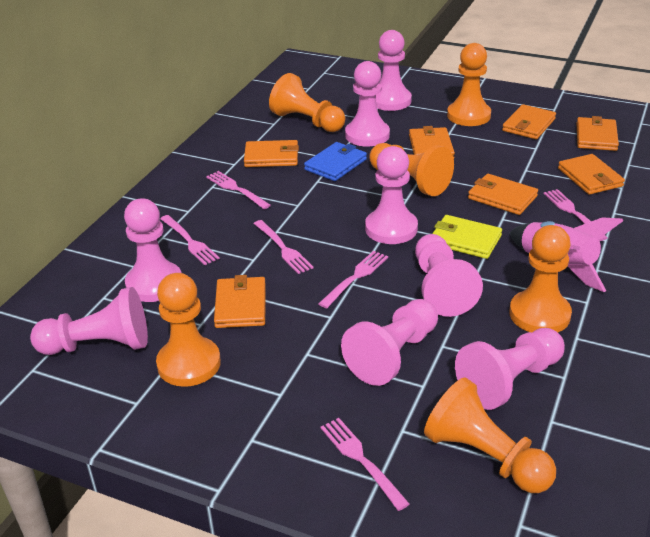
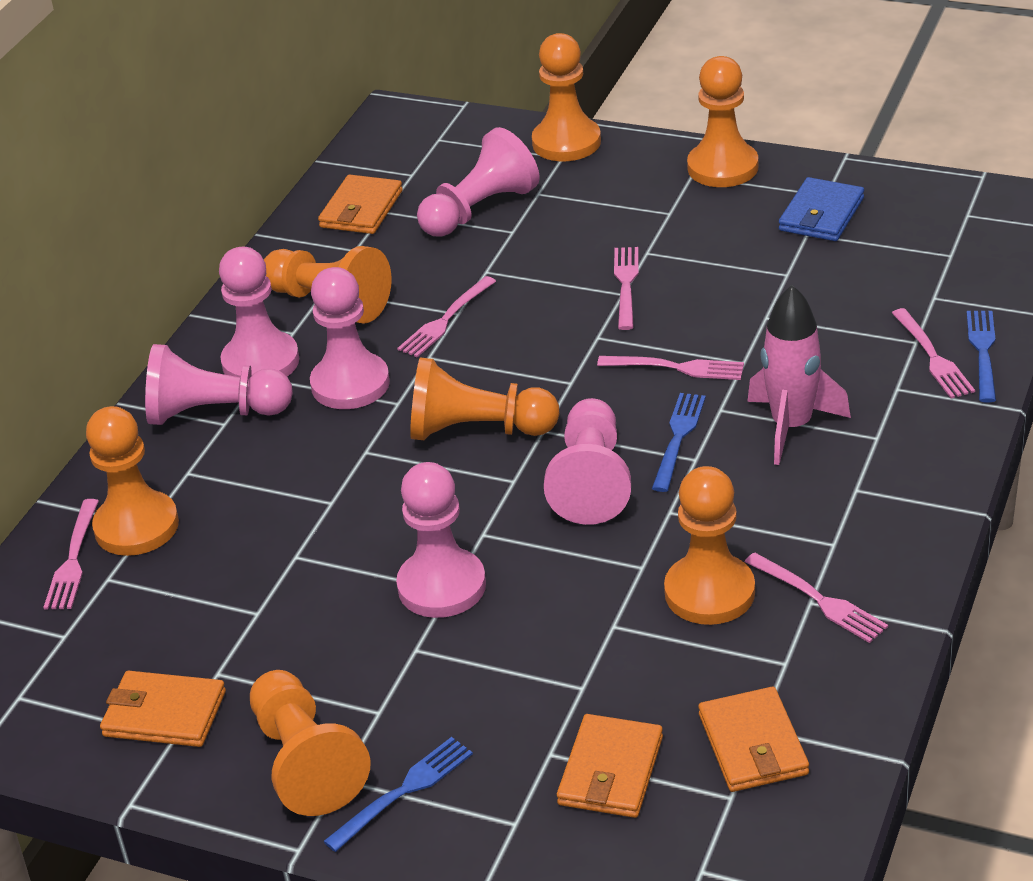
blue fork: none = 0 -> [323,737,473,852] [652,393,706,492] [967,311,996,402] = 3
orange pawn: [156,273,221,387] [269,73,345,132] [369,143,454,196] [424,378,556,493] [447,43,491,126] [509,225,572,332] = 6 -> [86,406,179,556] [250,670,371,816] [264,246,392,324] [410,357,560,440] [532,33,601,161] [664,466,755,625] [687,56,759,187] = 7
orange wallet: [214,275,266,328] [244,140,299,167] [409,126,455,158] [468,174,538,215] [502,104,556,139] [558,154,625,195] [576,116,619,151] = 7 -> [100,671,226,747] [318,174,403,234] [557,714,663,818] [698,687,809,792] = 4
pink pawn: [30,287,148,355] [124,198,182,302] [341,299,438,386] [345,61,390,147] [365,146,418,244] [375,30,412,111] [415,234,483,317] [455,328,565,410] = 8 -> [145,344,293,425] [219,247,299,377] [310,267,390,409] [396,462,486,618] [417,127,540,237] [544,398,631,525] = 6
yellow wallet: [432,215,502,259] = 1 -> none = 0

